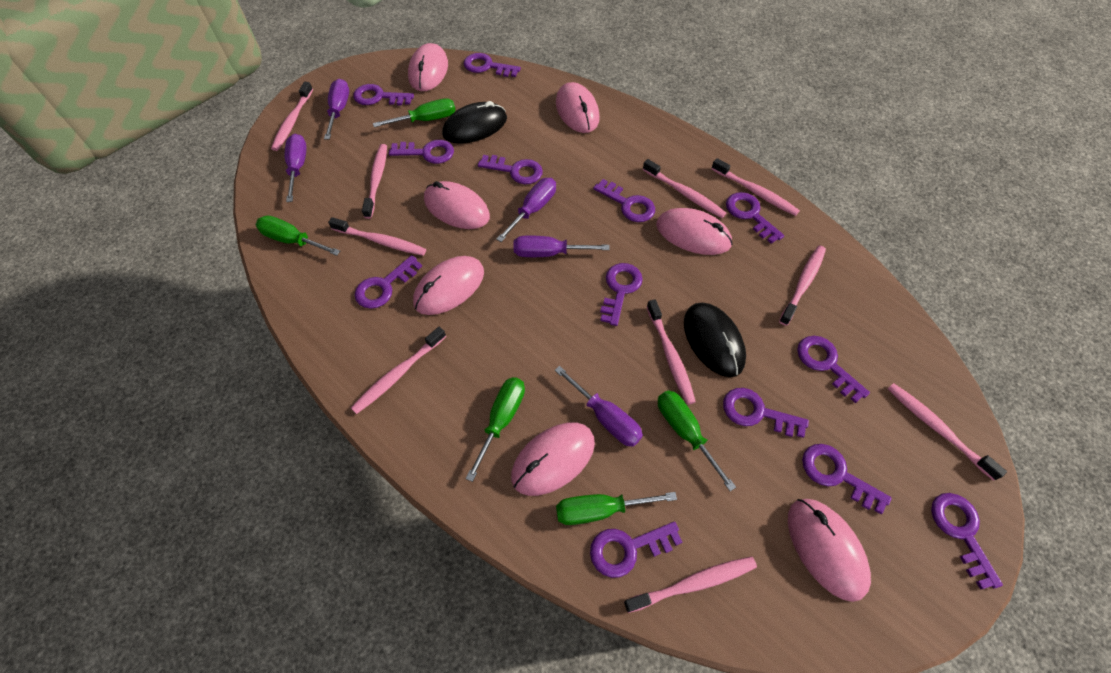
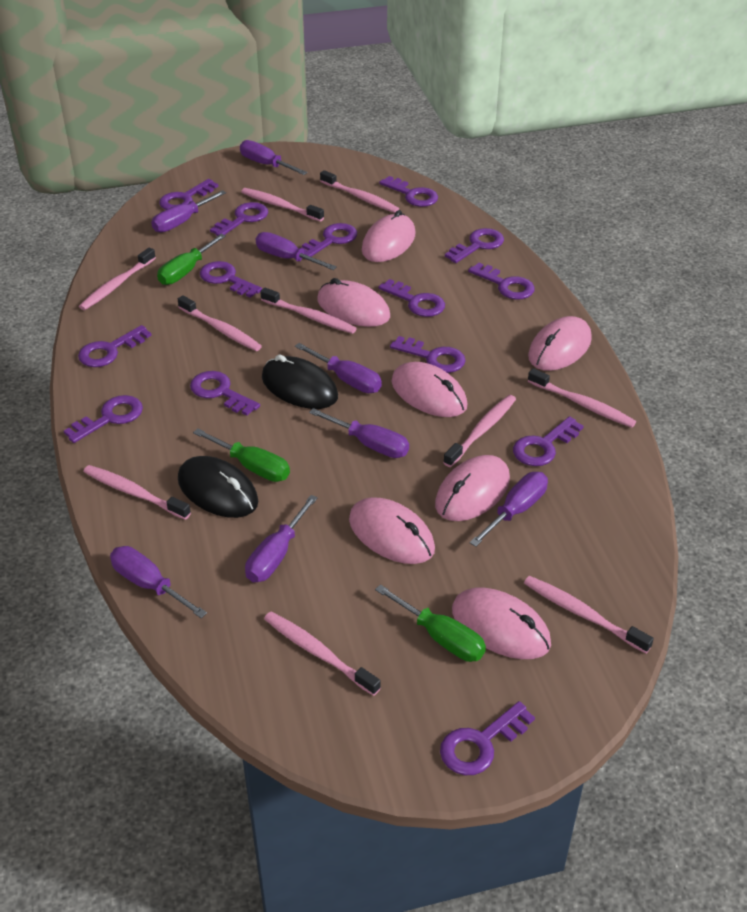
green screwdriver: [256,215,340,256] [373,98,456,127] [466,377,525,482] [556,492,677,525] [658,391,736,491] = 5 -> [157,234,226,285] [193,428,290,482] [375,584,486,662] = 3
purple key: [353,84,414,105] [355,255,422,309] [389,140,454,164] [464,53,521,77] [478,155,543,184] [590,521,683,578] [593,179,655,222] [600,263,643,326] [723,388,809,438] [726,192,784,244] [797,336,870,403] [802,444,892,514] [931,493,1003,590] = 13 -> [64,395,143,443] [78,325,152,367] [159,179,218,210] [190,371,260,416] [200,261,262,298] [210,202,268,236] [299,223,357,257] [379,176,438,207] [379,279,445,317] [390,336,466,373] [440,701,535,775] [445,228,504,263] [468,263,535,300] [513,416,584,466] = 14
purple screwdriver: [285,134,307,202] [324,79,349,140] [496,178,556,242] [513,235,610,257] [555,366,643,447] = 5 -> [110,546,207,618] [151,190,226,233] [240,140,308,175] [245,495,318,582] [256,232,337,270] [295,343,382,393] [309,408,409,458] [469,472,548,547] = 8

